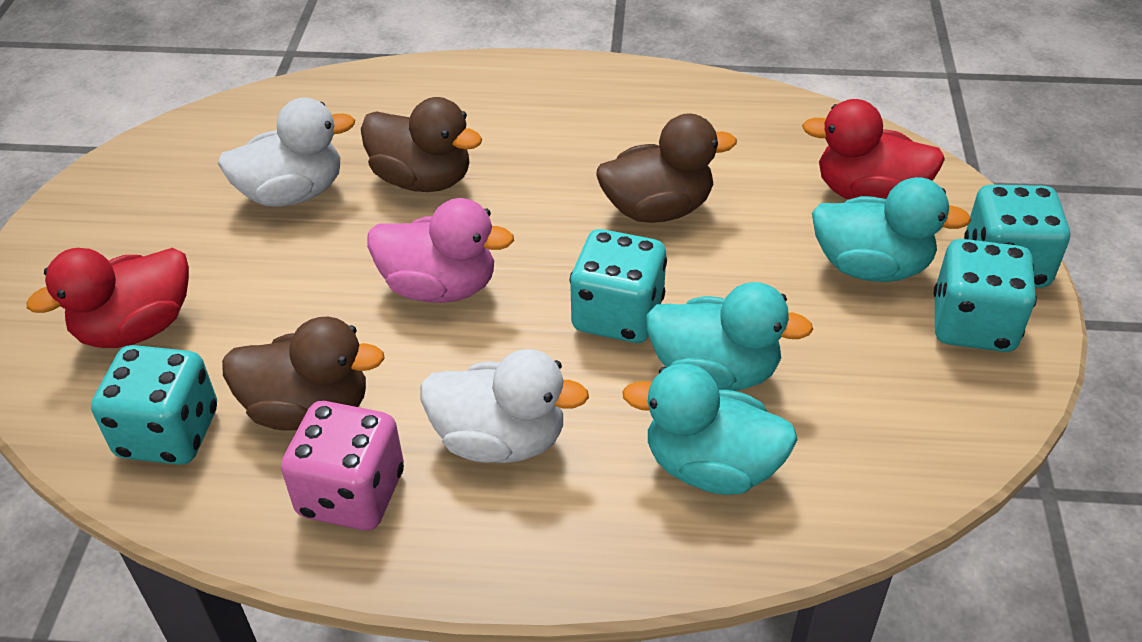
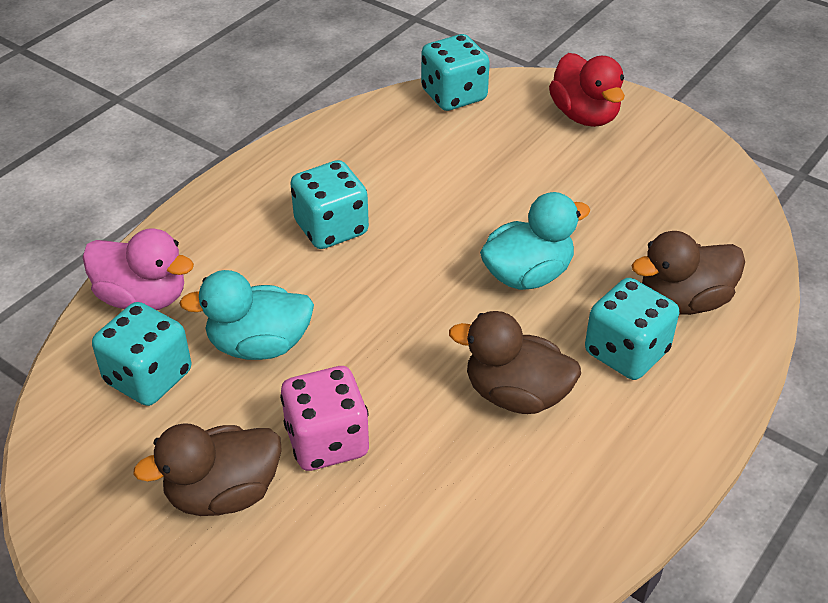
red duck: [27,248,189,348] [802,99,945,200] = 2 -> [549,53,625,127] = 1
turquoise duck: [622,363,798,495] [646,282,813,391] [812,177,971,282] = 3 -> [180,270,314,360] [480,192,591,290] = 2
white duck: [218,98,355,207] [421,349,589,463] = 2 -> none = 0

